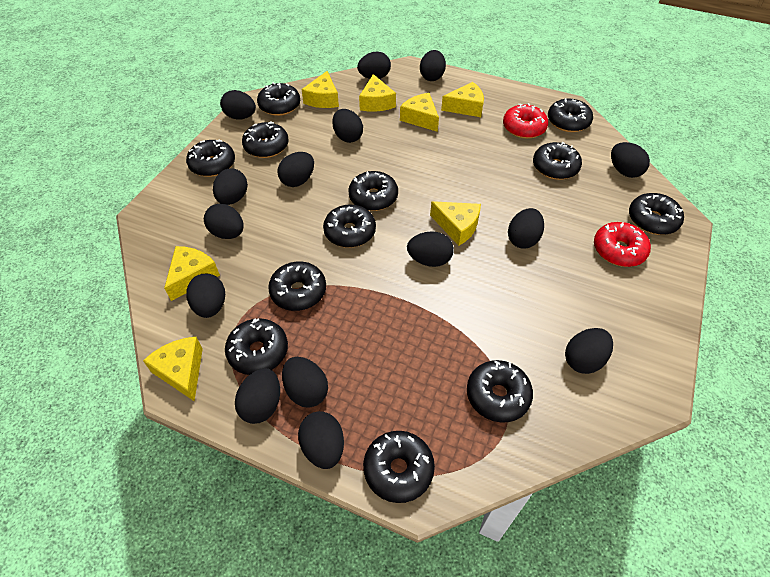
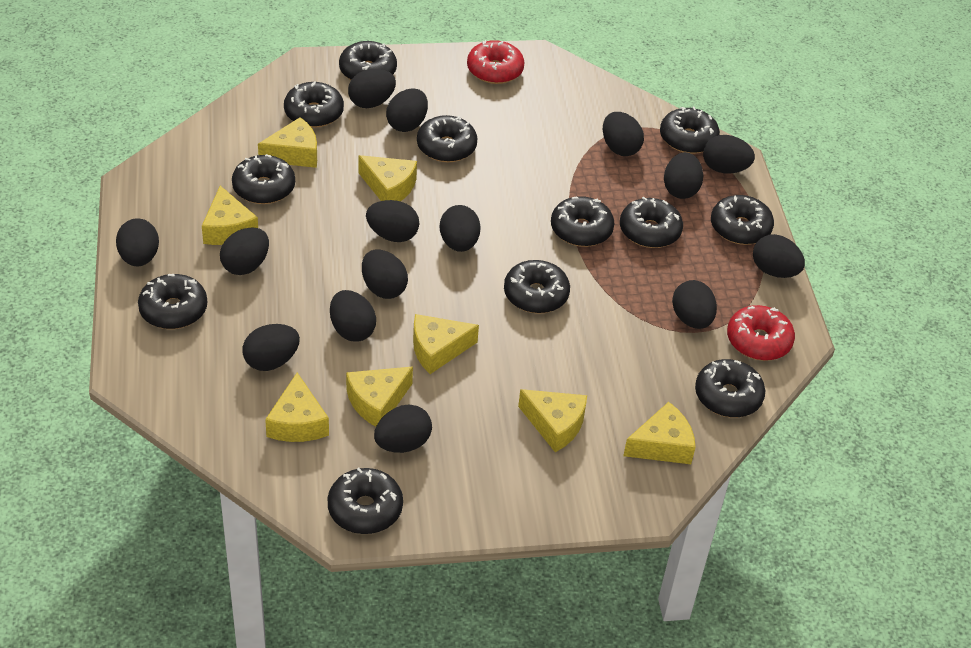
yellow cheese: [143,337,203,402] [164,246,220,301] [301,71,339,108] [359,74,396,112] [400,93,439,132] [430,201,481,246] [441,82,484,117] = 7 -> [202,186,258,245] [258,117,317,168] [265,373,329,442] [346,366,413,426] [358,155,417,201] [413,314,479,374] [518,389,587,452] [623,402,695,464] = 8

